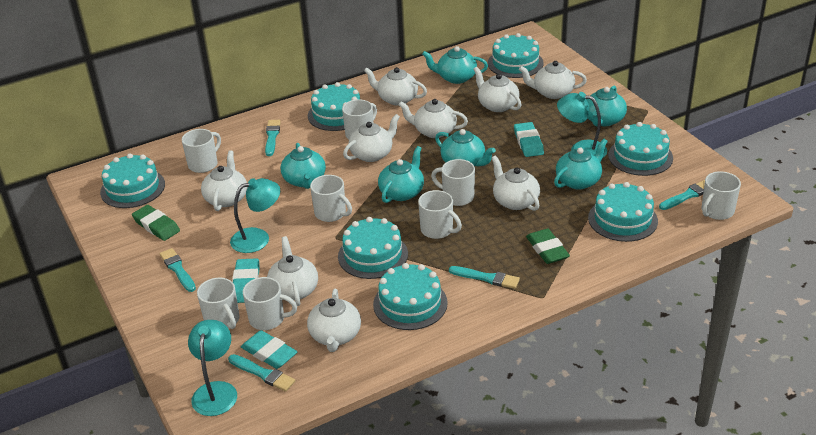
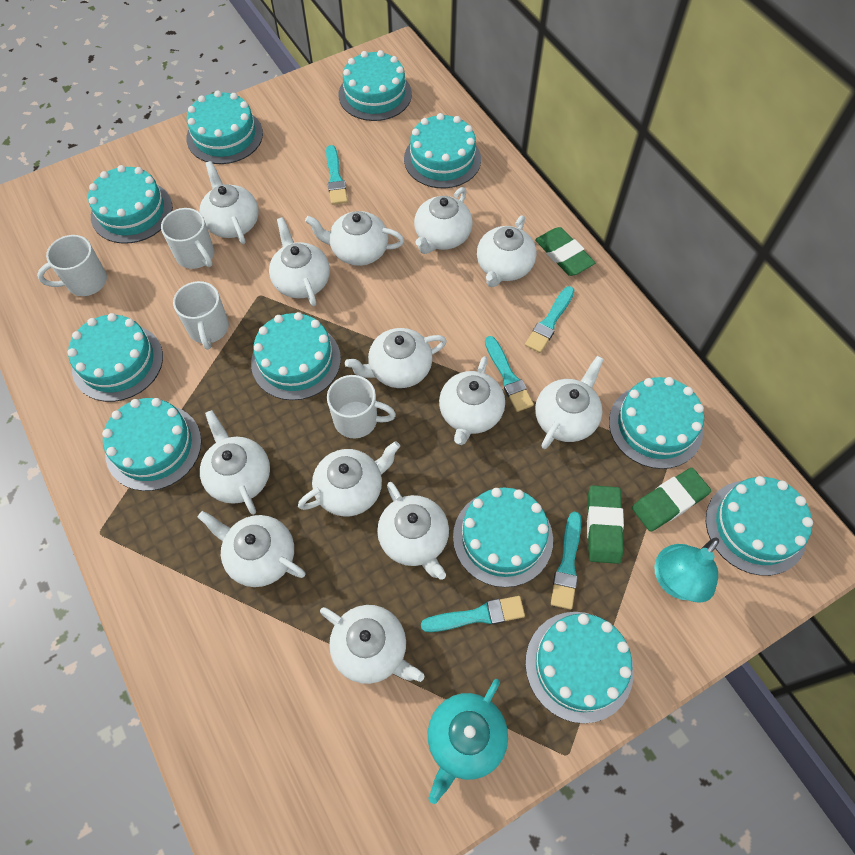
green eraser: [132,205,180,241] [526,229,570,264] = 2 -> [535,227,596,276] [587,485,624,564] [632,468,711,532] = 3
turquoise cake: [100,154,165,208] [308,82,360,131] [338,217,408,279] [373,263,448,330] [488,33,544,78] [588,182,658,242] [608,122,673,176] = 7 -> [68,313,163,402] [88,165,173,244] [102,398,202,491] [186,90,263,164] [251,312,341,400] [339,50,412,121] [404,113,481,188] [453,487,553,587] [525,612,634,724] [609,377,704,469] [706,476,813,576] = 11
turquoise eraser: [232,258,260,303] [241,330,297,369] [514,122,544,157] = 3 -> none = 0
turquoise lamp: [188,320,237,416] [230,178,280,253] [557,92,607,158] = 3 -> [654,538,719,603] = 1
turquoise teapot: [281,143,326,189] [378,146,424,203] [422,46,488,84] [435,129,496,167] [554,139,608,190] [586,86,627,126] = 6 -> [428,679,508,804] = 1
white mug: [182,129,221,173] [197,278,240,329] [243,277,297,330] [310,175,352,222] [342,99,377,139] [418,190,462,239] [431,159,475,206] [702,171,741,220] = 8 -> [37,235,107,296] [161,208,214,269] [173,281,229,350] [327,375,396,438] = 4
white teapot: [201,150,247,211] [267,236,318,306] [307,289,361,352] [343,114,400,162] [364,67,427,105] [398,99,468,138] [473,67,521,112] [492,156,540,211] [519,61,587,99] = 9 -> [198,511,306,587] [200,161,258,244] [200,410,270,515] [269,217,330,306] [298,441,400,516] [305,211,404,266] [320,605,424,684] [345,328,447,388] [377,482,449,580] [414,187,473,254] [439,356,505,445] [477,215,536,287] [535,356,604,449] = 13

